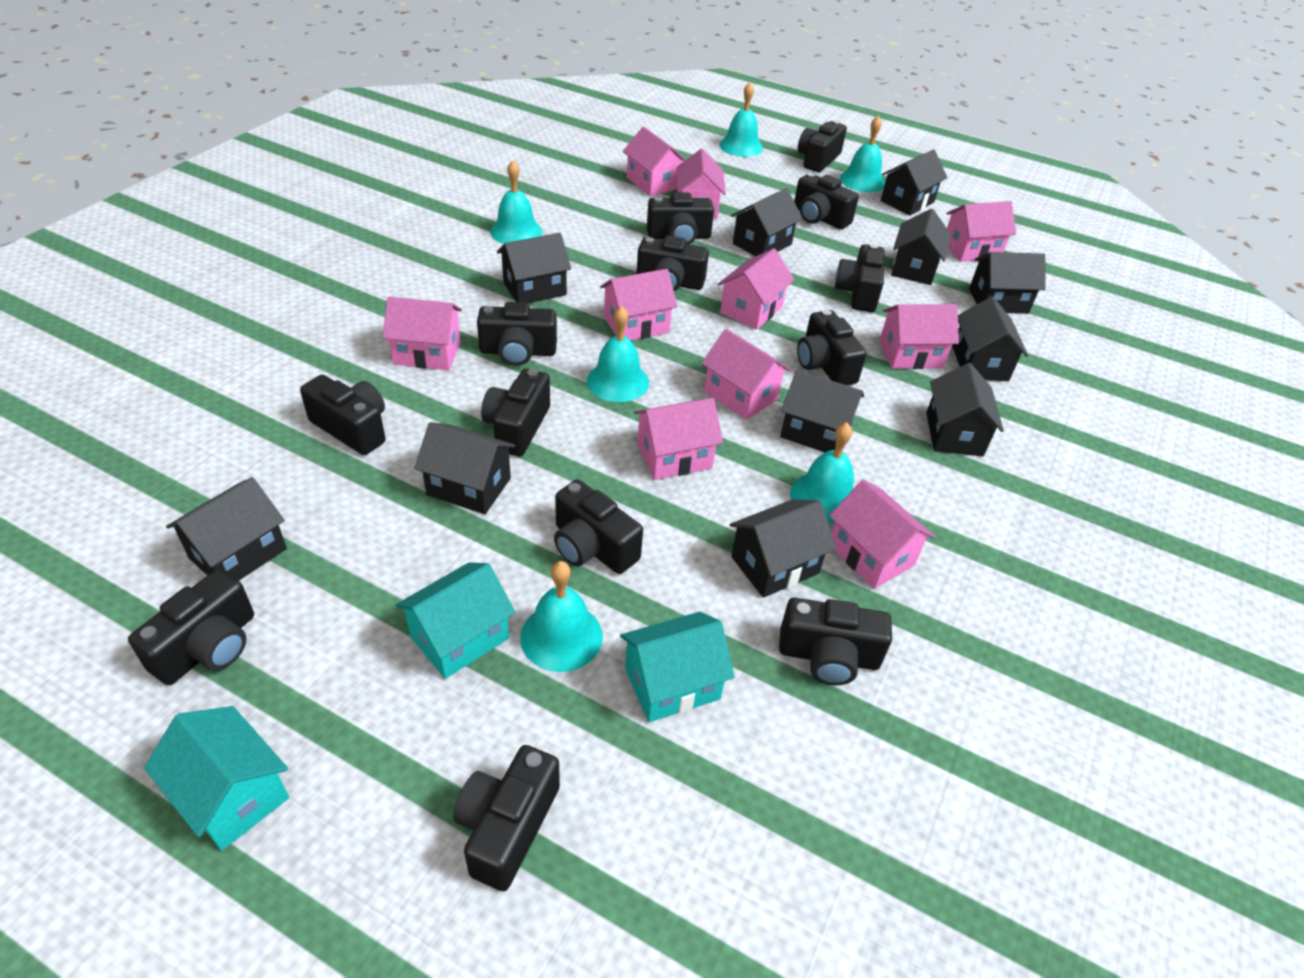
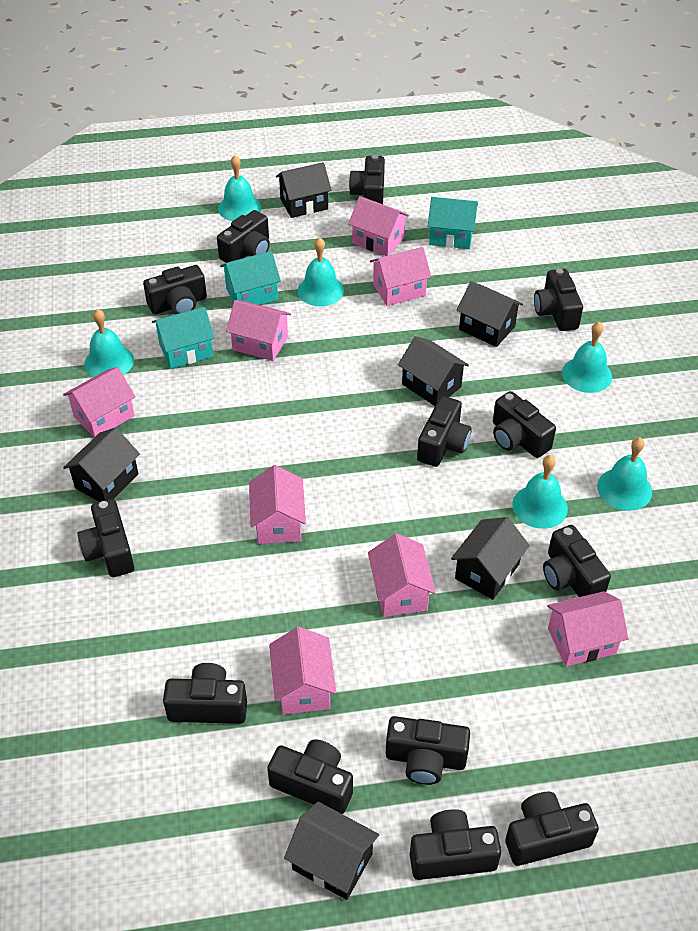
black house: [166,477,287,581] [414,422,515,514] [497,233,571,303] [730,499,836,598] [731,188,803,256] [780,370,864,452] [881,149,947,215] [891,209,951,285] [926,363,1004,456] [952,297,1028,381] [969,252,1046,314] = 11 -> [63,427,140,502] [276,162,332,218] [284,802,379,900] [398,336,469,406] [451,517,530,600] [456,281,523,347] = 6
pink house: [383,297,462,370] [600,269,678,341] [623,127,686,196] [634,398,723,480] [676,148,726,219] [702,329,791,420] [718,248,794,330] [829,479,935,589] [879,304,959,369] [946,201,1016,262] = 10 -> [63,367,135,438] [226,300,291,361] [249,465,306,544] [269,627,336,715] [348,196,409,256] [368,533,436,617] [370,247,431,306] [547,591,628,667] = 8

